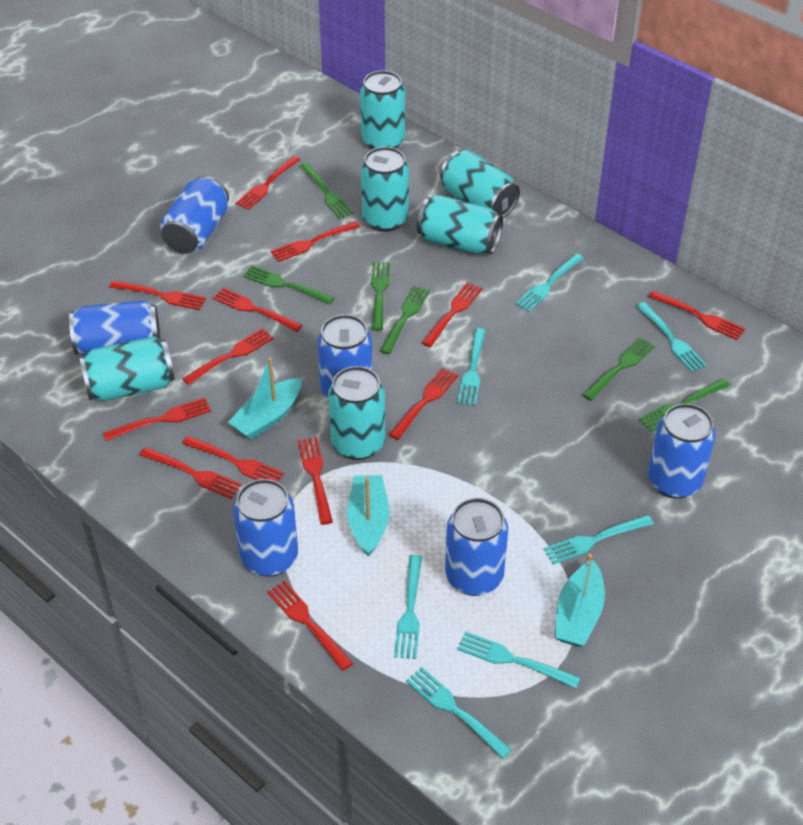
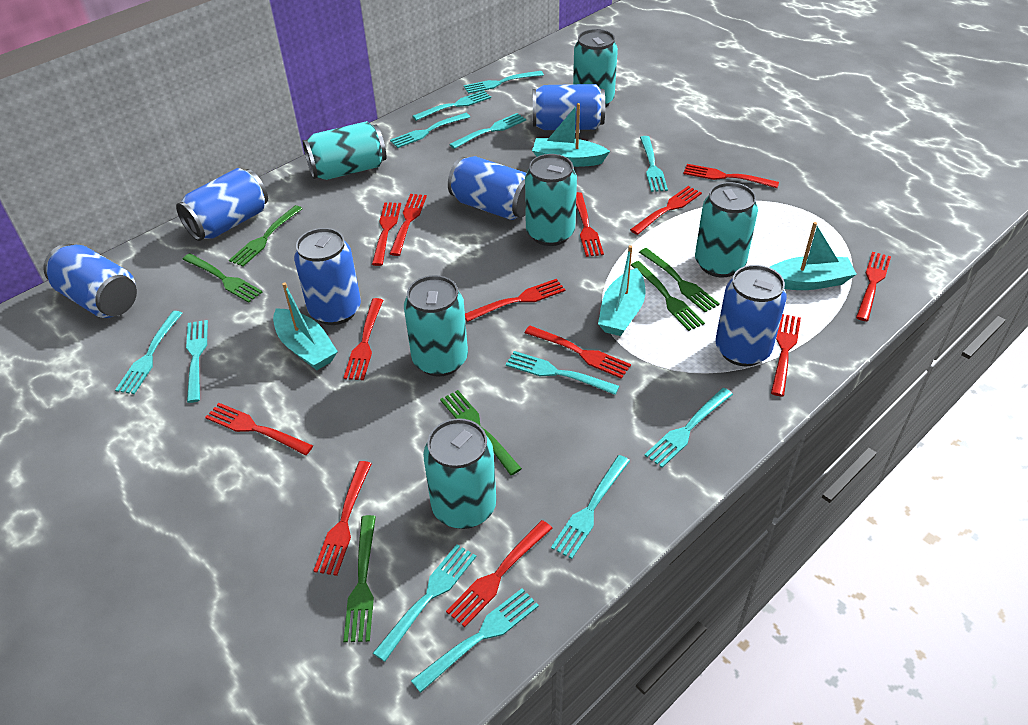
turquoise boat: [228,358,301,439] [347,475,389,556] [554,554,605,647] = 3 -> [273,282,338,370] [532,103,610,167] [598,245,645,336] [769,222,857,290] = 4
turquoise fork: [394,555,422,659] [406,667,512,759] [457,328,486,406] [457,631,580,689] [515,253,584,312] [543,515,654,565] [637,302,707,372] = 7 -> [115,311,183,394] [186,320,208,403] [373,544,476,662] [390,113,470,148] [411,588,539,693] [412,90,491,121] [449,113,526,149] [464,71,544,94] [506,351,619,395] [551,455,630,559] [640,136,668,192] [644,388,733,468] = 12

